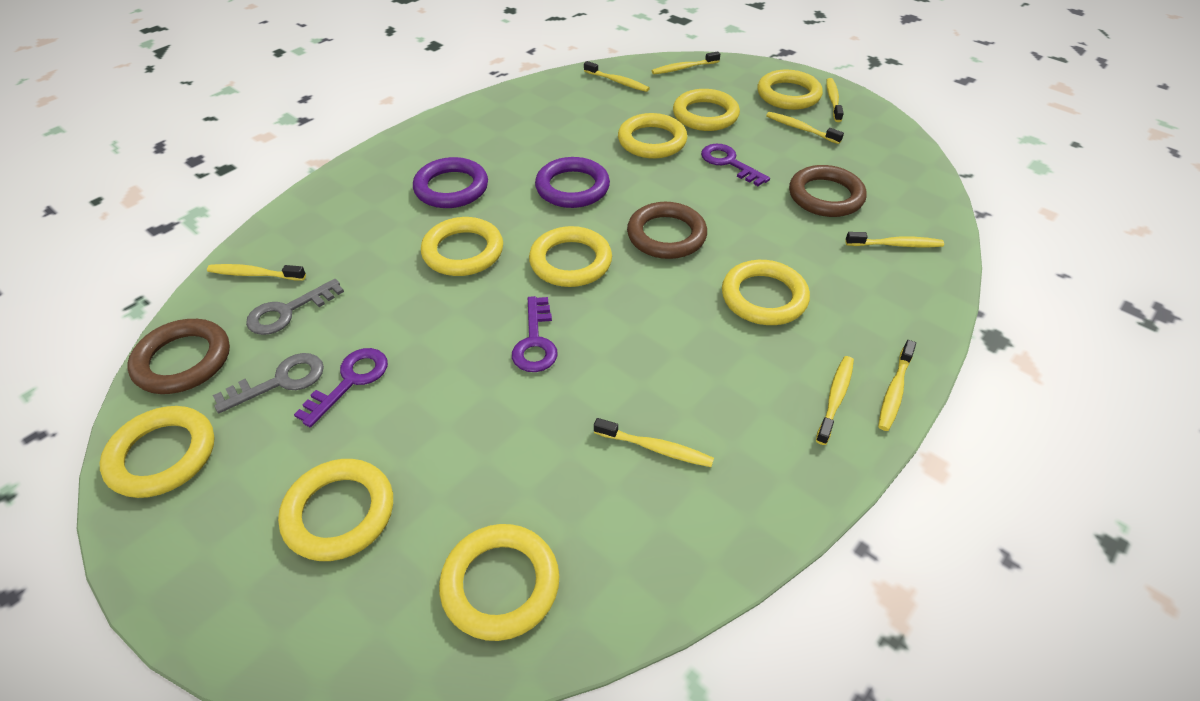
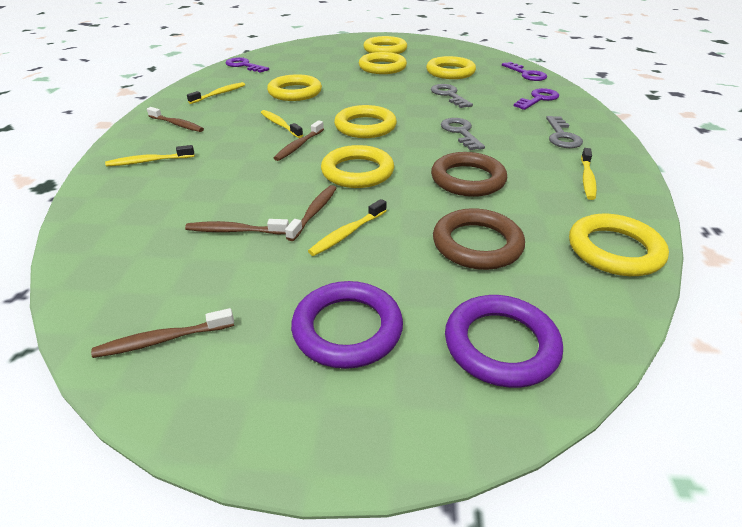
brown ring: [127,319,230,394] [627,202,707,259] [789,165,867,217] = 3 -> [431,152,507,197] [433,208,525,270] = 2
brown toothbrush: none = 0 -> [91,308,234,358] [147,107,204,132] [185,219,289,234] [274,120,324,161] [285,185,337,241] = 5
grey key: [213,353,324,413] [246,279,344,335] = 2 -> [431,84,473,108] [441,118,485,150] [546,116,583,148] = 3
yellow ring: [100,406,214,498] [278,459,393,561] [421,217,503,276] [439,524,559,641] [529,226,612,287] [618,113,687,158] [673,89,740,131] [722,260,810,325] [757,70,823,110] = 9 -> [267,74,322,101] [321,145,394,188] [334,105,397,138] [359,52,407,74] [363,36,407,54] [426,56,476,79] [569,214,669,276] = 7
yellow toothbrush: [207,264,306,281] [584,61,650,92] [594,418,714,467] [652,51,720,74] [766,112,844,144] [816,356,854,445] [826,78,844,122] [845,232,944,247] [878,340,916,431] = 9 -> [105,145,195,166] [187,82,245,104] [261,110,303,138] [308,199,387,256] [581,148,597,200] = 5

